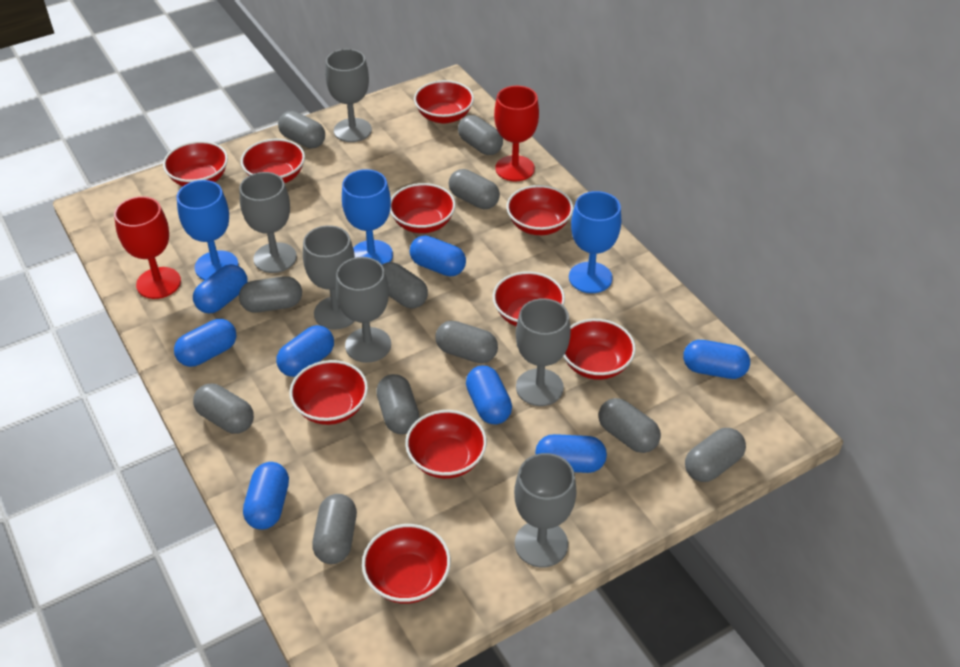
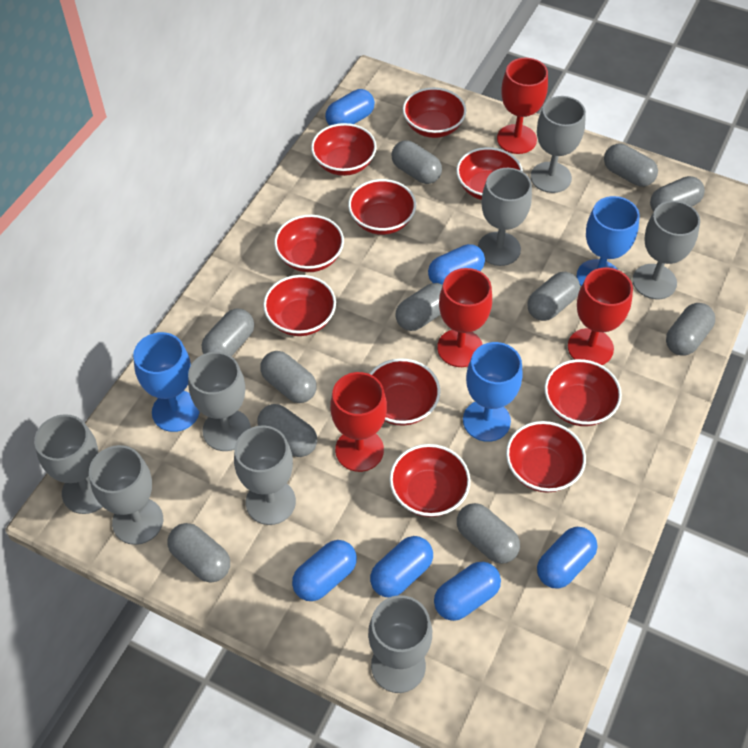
blue capsule: [174,319,237,367] [193,264,247,314] [243,462,289,530] [276,325,334,377] [410,235,466,277] [466,366,512,424] [535,434,607,473] [683,340,750,379] = 8 -> [292,540,357,601] [325,89,375,126] [370,536,433,597] [428,244,485,285] [434,562,501,621] [537,527,598,589] = 6
grey goblet: [239,172,297,273] [303,225,355,329] [325,49,372,142] [336,257,391,363] [514,453,577,568] [516,298,571,406] = 6 -> [34,414,102,514] [89,445,163,545] [188,352,251,451] [234,425,296,525] [368,595,432,693] [478,168,532,266] [531,96,586,193] [632,201,700,299] = 8
red goblet: [114,196,181,299] [494,86,539,181] = 2 -> [330,372,387,472] [437,268,492,367] [497,58,548,154] [568,268,633,365] = 4

